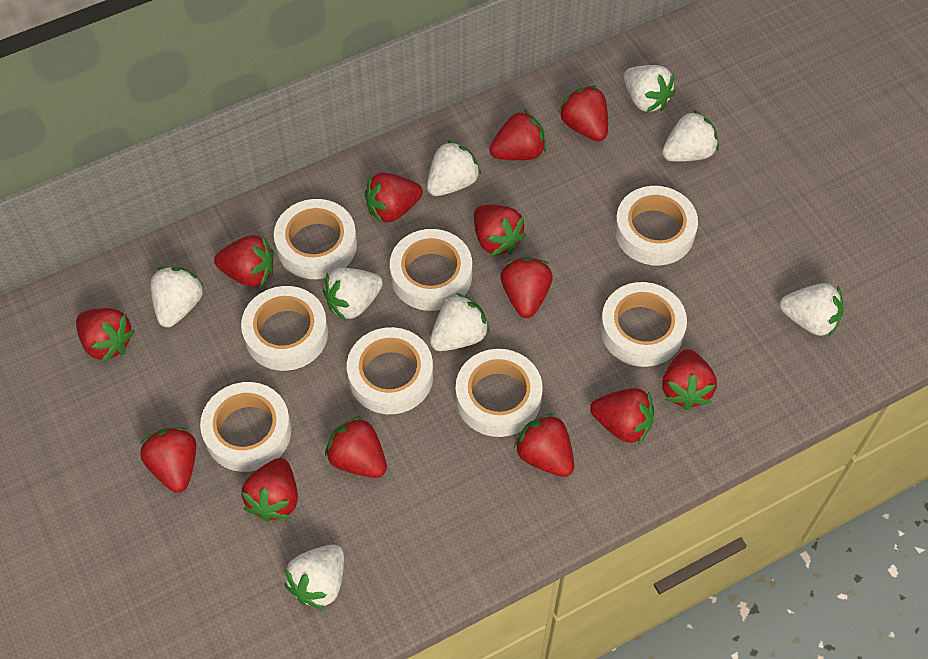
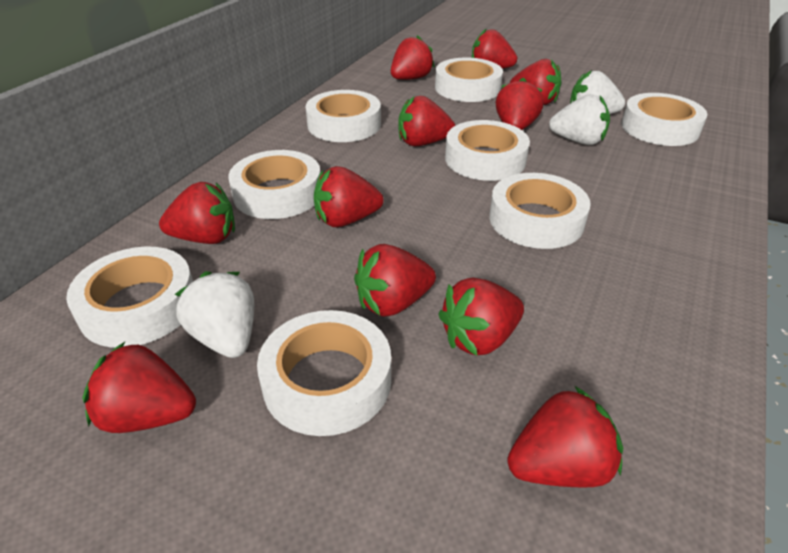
red strawberry: [76,308,135,363] [140,427,196,493] [214,235,274,287] [241,458,298,522] [325,416,387,478] [365,173,423,223] [474,205,526,256] [489,110,546,160] [501,257,553,318] [514,413,574,477] [558,85,608,141] [590,388,654,444] [662,349,717,410] = 13 -> [82,342,196,433] [159,182,235,244] [314,166,384,227] [354,244,436,317] [391,35,435,80] [398,96,455,146] [439,278,524,356] [472,28,517,69] [496,78,543,130] [507,386,623,487] [510,59,561,105] = 11
white strawberry: [150,267,204,328] [284,545,344,610] [323,268,383,320] [427,140,481,196] [430,293,490,351] [624,65,675,113] [662,110,719,162] [780,283,843,337] = 8 -> [175,271,254,358] [549,94,610,145] [570,70,625,114] = 3

